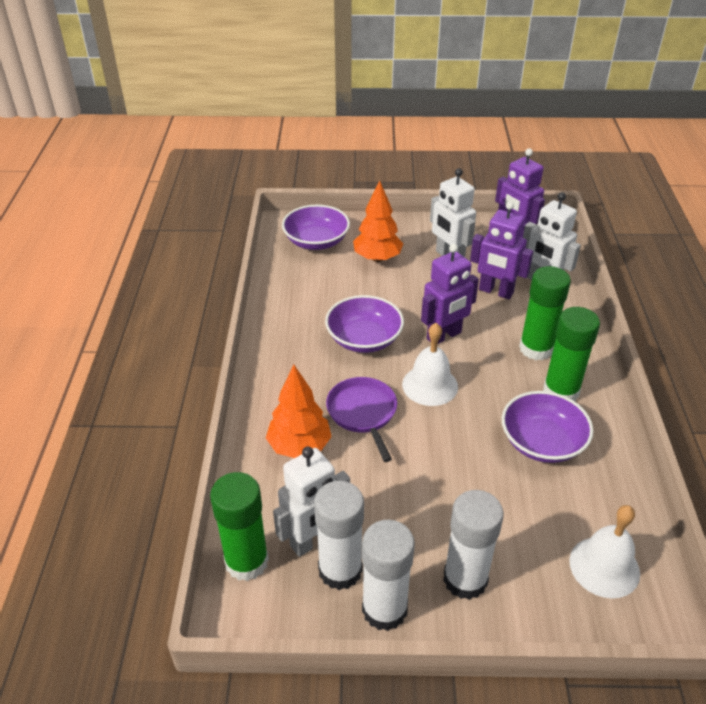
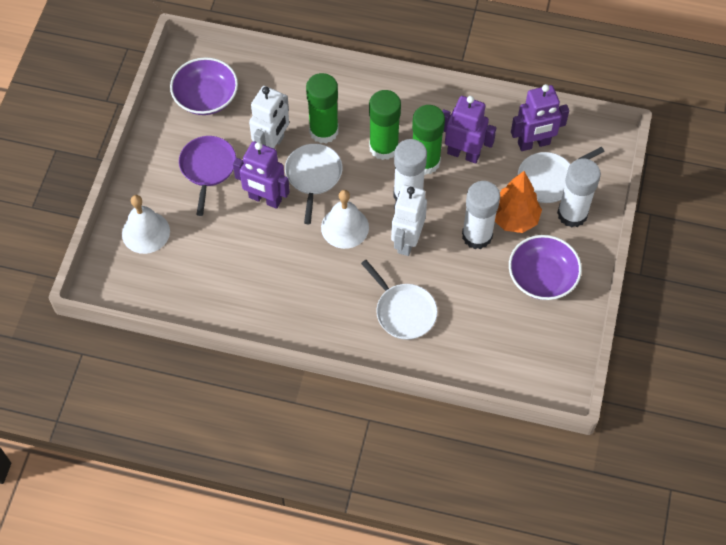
orange tree: [266,365,332,458] [353,180,403,262] = 2 -> [495,171,542,233] = 1
purple bowl: [282,205,350,250] [325,295,404,353] [502,391,593,463] = 3 -> [170,57,238,115] [509,235,582,300] = 2
white pan: none = 0 -> [285,144,343,224] [361,260,438,340] [517,147,605,203] = 3
white robot: [273,447,350,557] [430,168,476,257] [523,192,581,280] = 3 -> [249,86,289,149] [391,185,427,256] = 2

